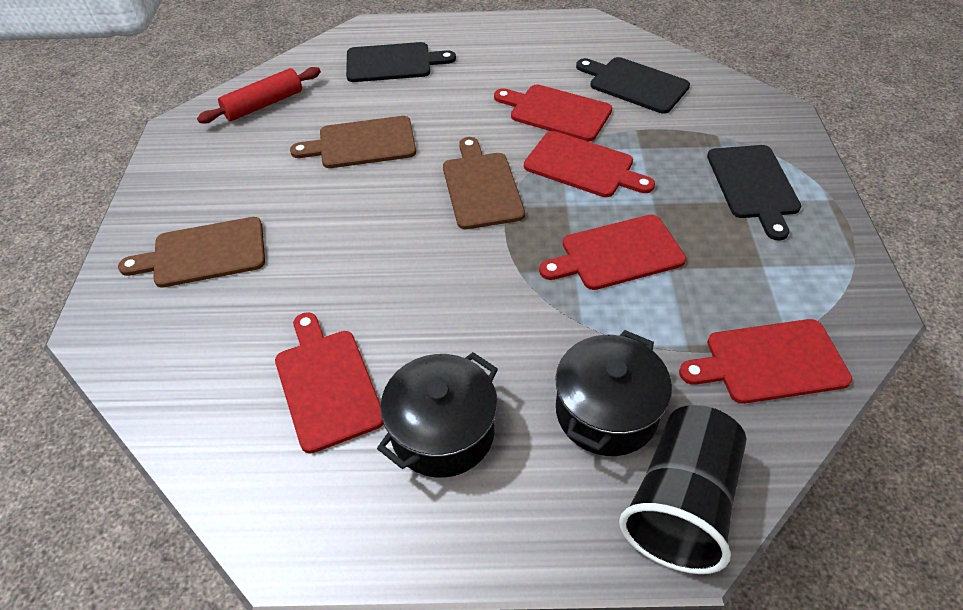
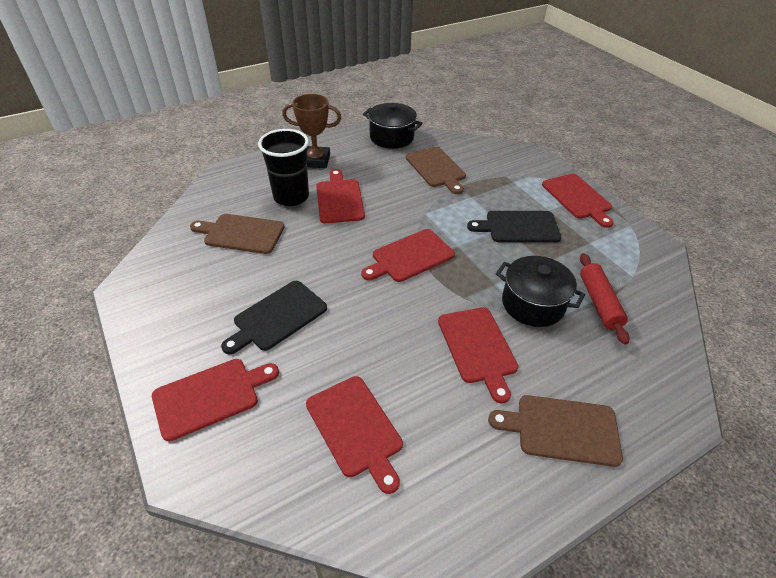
black cutting board: [346,42,456,82] [576,57,690,114] [707,145,801,241] = 3 -> [221,281,327,354] [467,211,561,243] = 2
brown trophy: none = 0 -> [282,94,341,168] = 1
red cutting board: [275,312,384,454] [494,85,612,141] [524,131,655,197] [539,215,686,290] [679,319,852,404] = 5 -> [152,359,279,442] [306,376,403,494] [316,169,365,223] [361,229,455,282] [438,307,518,403] [542,174,614,228] = 6

